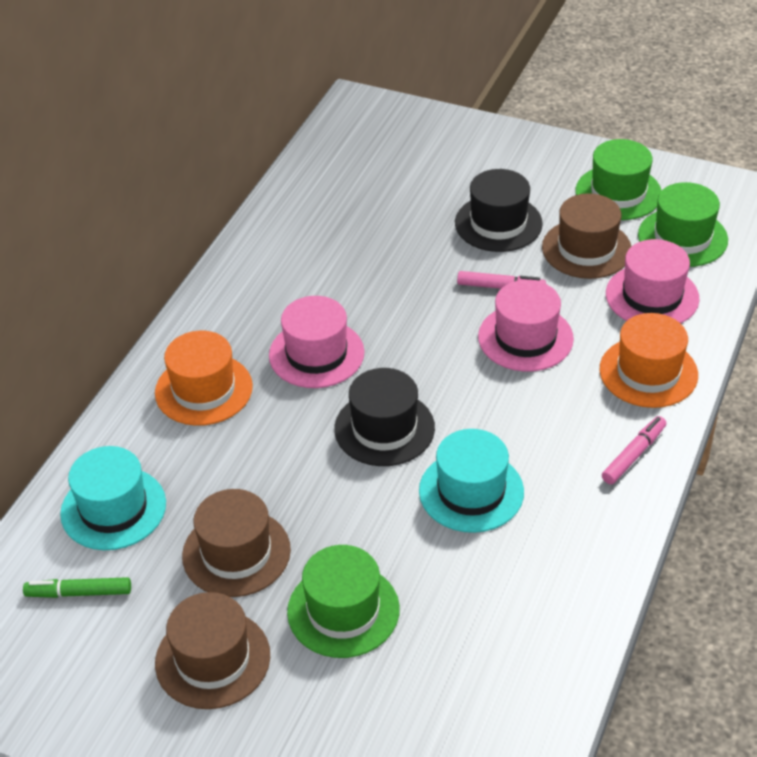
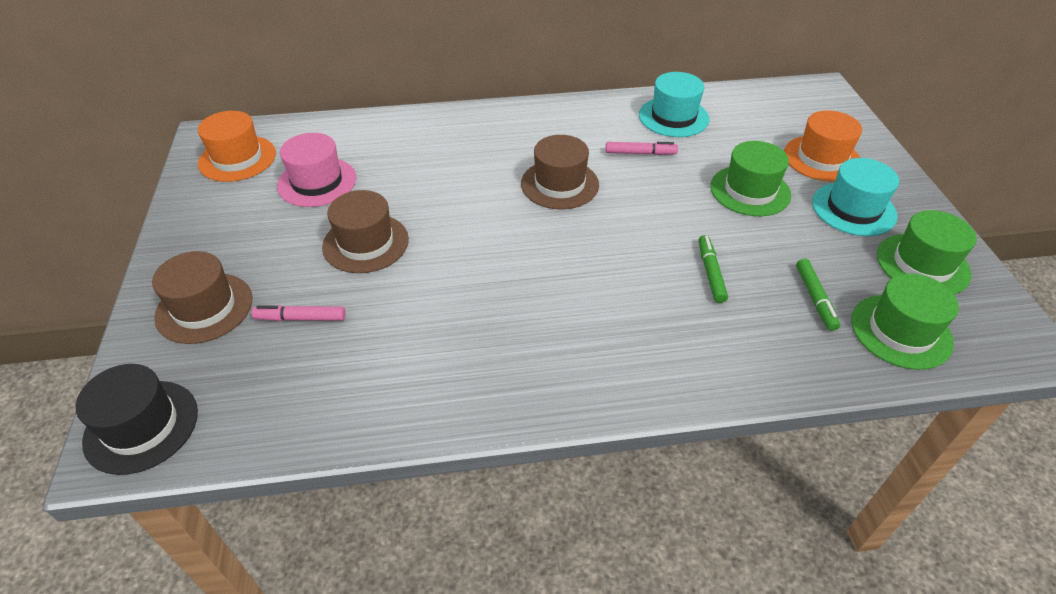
black hat: [334,368,435,466] [455,169,543,252] = 2 -> [76,364,198,475] = 1
green marker: [23,577,131,598] = 1 -> [699,235,728,303] [796,259,840,331] = 2
pink hat: [269,296,364,388] [478,280,574,372] [606,239,700,323] = 3 -> [277,133,356,207] = 1

